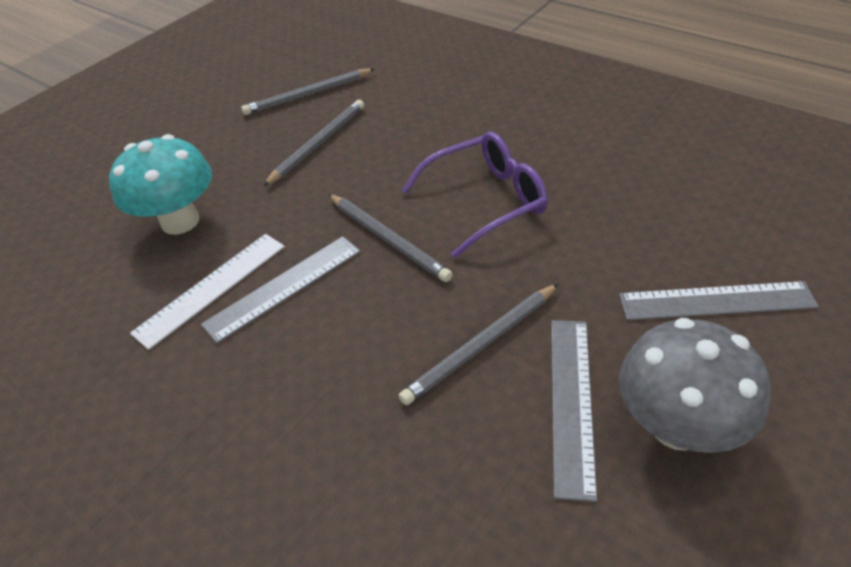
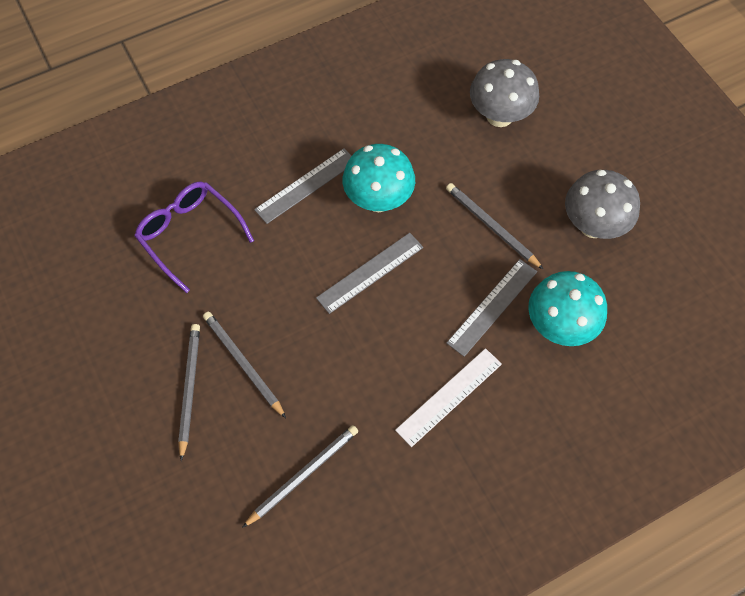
grey mushroom: [619,318,770,453] = 1 -> [470,59,539,127] [565,170,640,239] = 2
turquoise mushroom: [109,134,212,235] = 1 -> [343,144,415,212] [528,271,607,346] = 2

